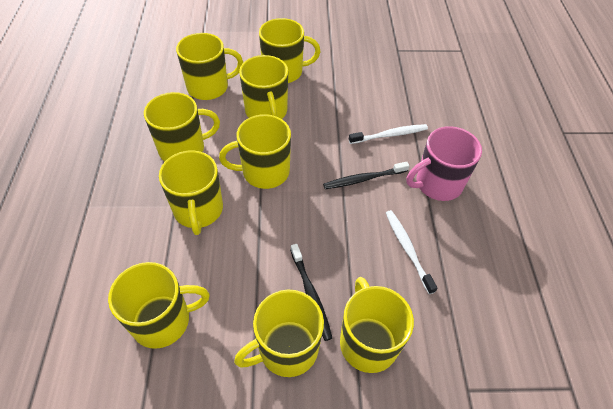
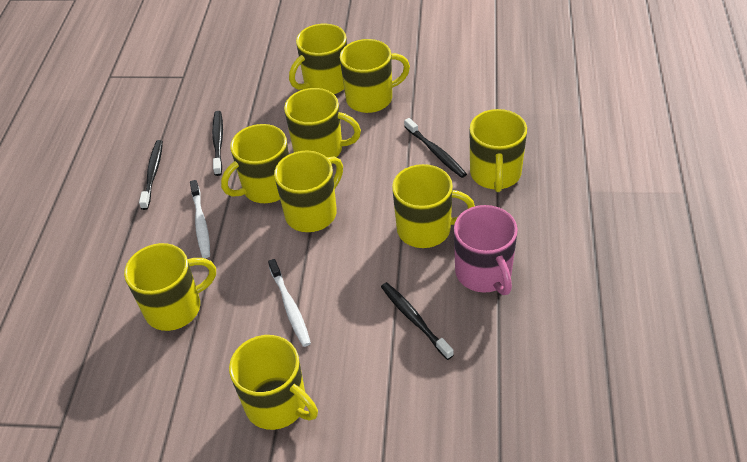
black toothbrush: [290,244,332,341] [323,162,409,189] = 2 -> [139,140,163,210] [212,111,223,176] [381,282,454,360] [404,118,467,178] = 4

